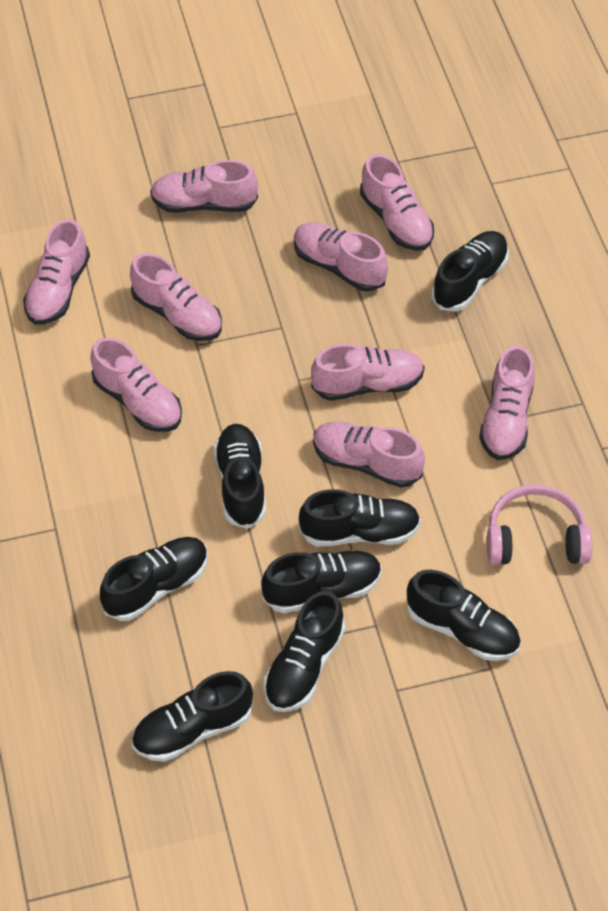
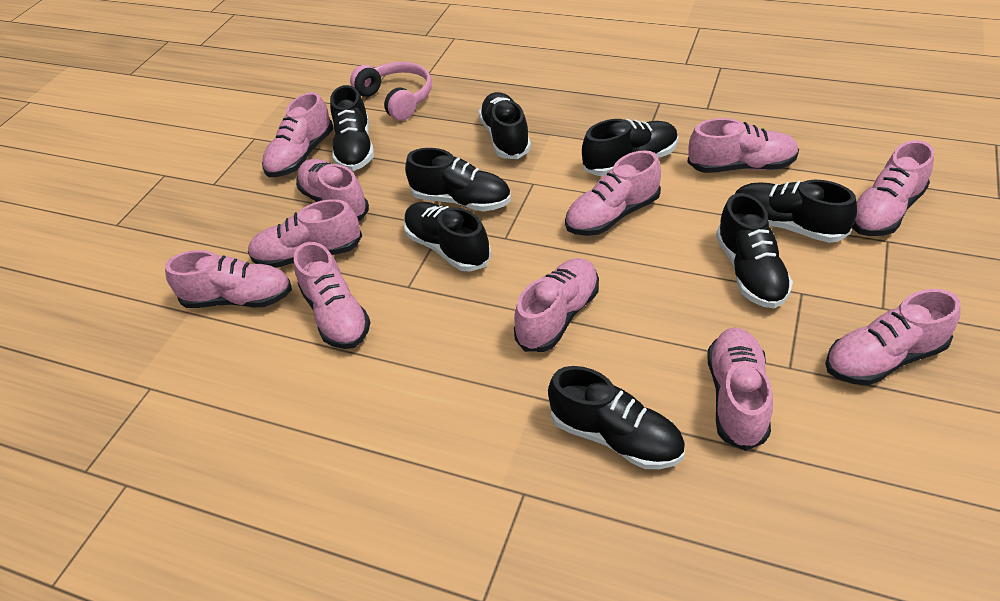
pink shoe: [23,219,90,325] [90,337,182,432] [130,253,222,341] [150,160,258,213] [294,222,388,291] [311,344,425,401] [313,421,425,488] [360,154,434,251] [479,346,535,460] = 9 -> [165,250,292,308] [248,199,362,268] [262,92,333,177] [294,242,371,349] [296,159,369,221] [514,258,599,352] [565,150,661,236] [687,118,799,173] [707,328,773,451] [825,289,961,385] [852,140,934,236] = 11

